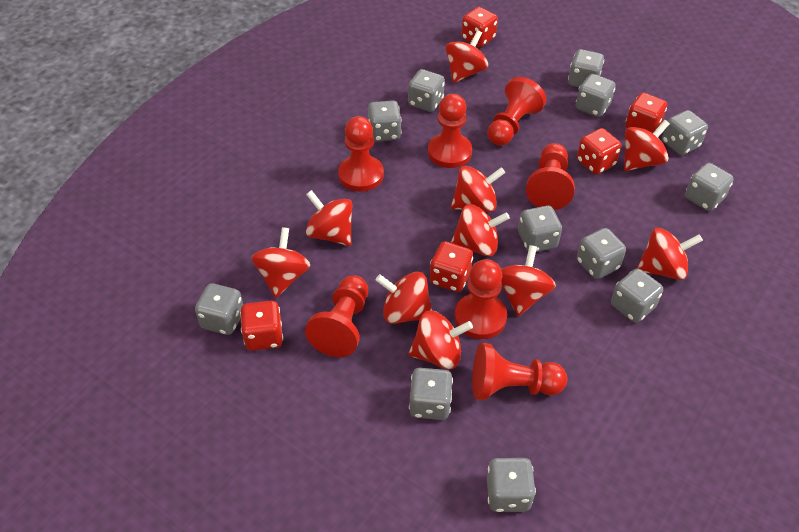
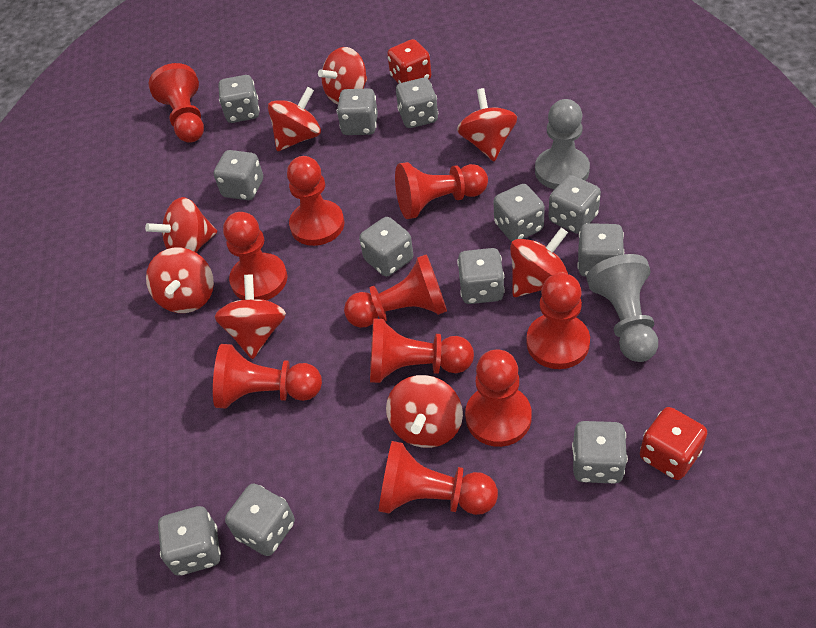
grey pawn: none = 0 -> [535,99,590,189] [586,254,658,362] = 2
red dice: [240,301,283,351] [430,241,473,292] [462,7,498,47] [577,128,621,174] [625,93,667,133] = 5 -> [387,39,431,84] [640,407,707,480] = 2
red pawn: [305,275,368,357] [338,116,384,192] [428,94,472,168] [455,259,507,339] [472,343,567,400] [487,77,547,146] [526,143,575,210] = 7 -> [149,63,204,143] [213,344,322,409] [223,212,287,300] [287,156,344,246] [344,254,447,328] [370,318,474,383] [379,441,498,515] [395,162,488,219] [465,350,532,447] [526,273,590,369] = 10
red spinning top: [251,227,310,298] [306,190,353,246] [375,272,432,324] [408,311,473,369] [446,30,488,83] [451,166,505,212] [451,204,510,256] [501,245,556,316] [624,120,670,171] [637,228,703,280] = 10 -> [145,197,217,252] [146,248,214,313] [215,275,286,359] [268,87,321,151] [318,47,367,105] [386,375,463,448] [457,88,517,161] [510,228,568,297] = 8

